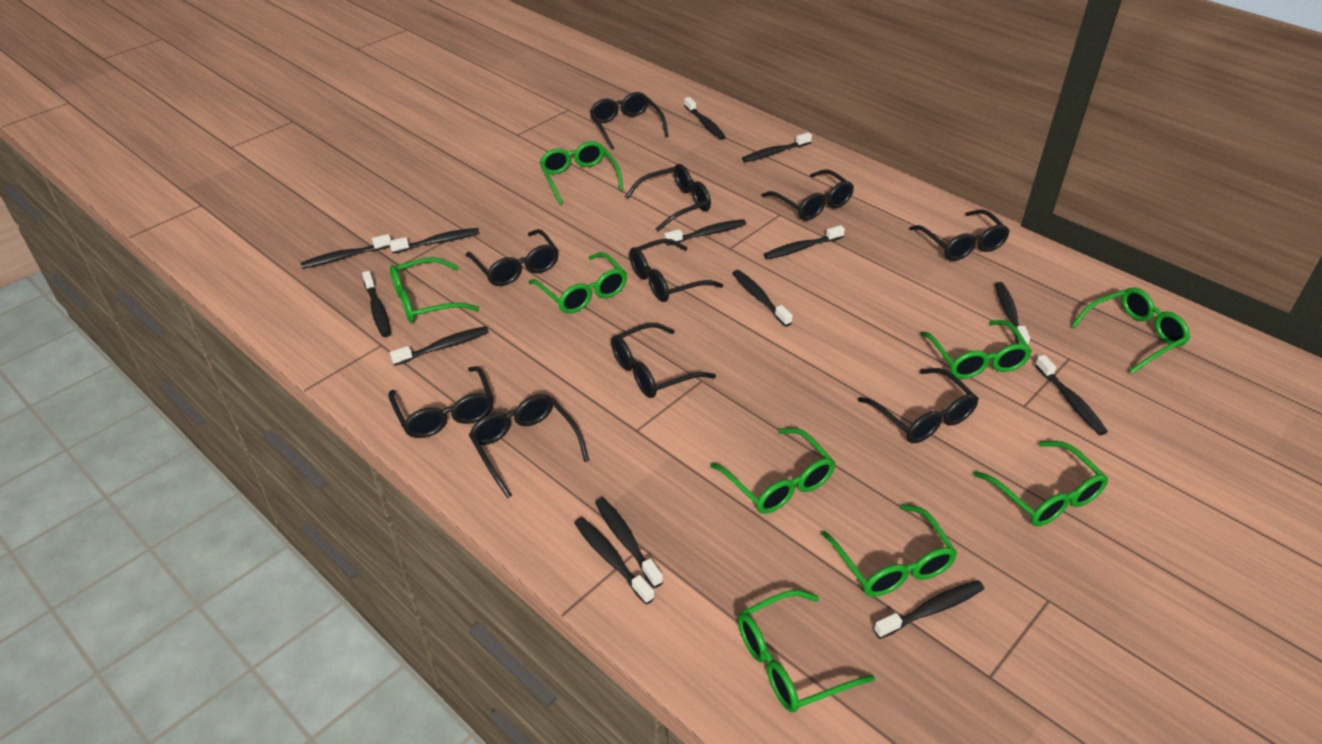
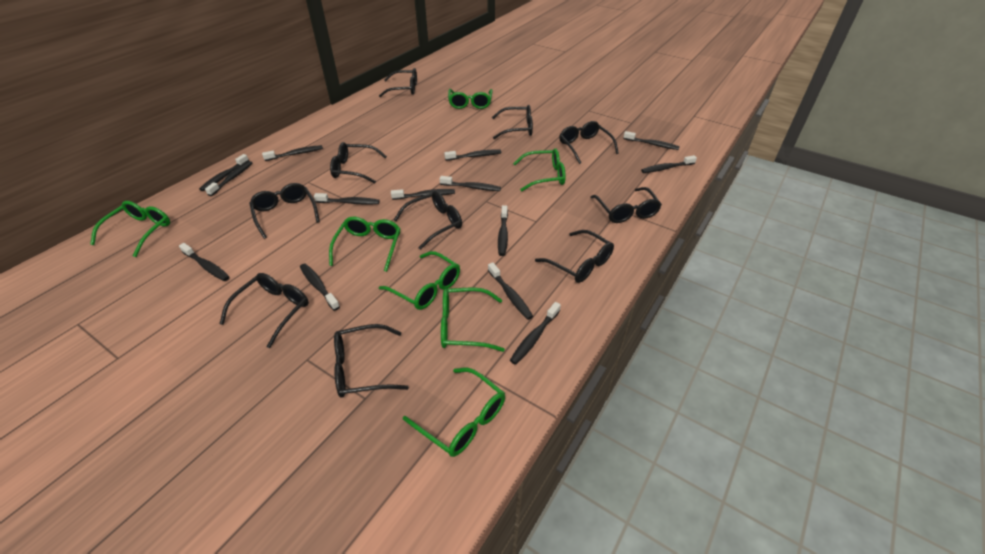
green glasses: [390,257,479,323] [528,252,627,314] [539,141,623,205] [710,428,835,514] [738,590,875,712] [821,504,957,597] [920,320,1032,379] [974,441,1108,527] [1071,287,1190,374] = 9 -> [90,201,170,257] [329,217,401,272] [379,251,460,310] [403,368,505,457] [441,287,505,352] [448,89,493,109] [513,148,566,191] = 7

